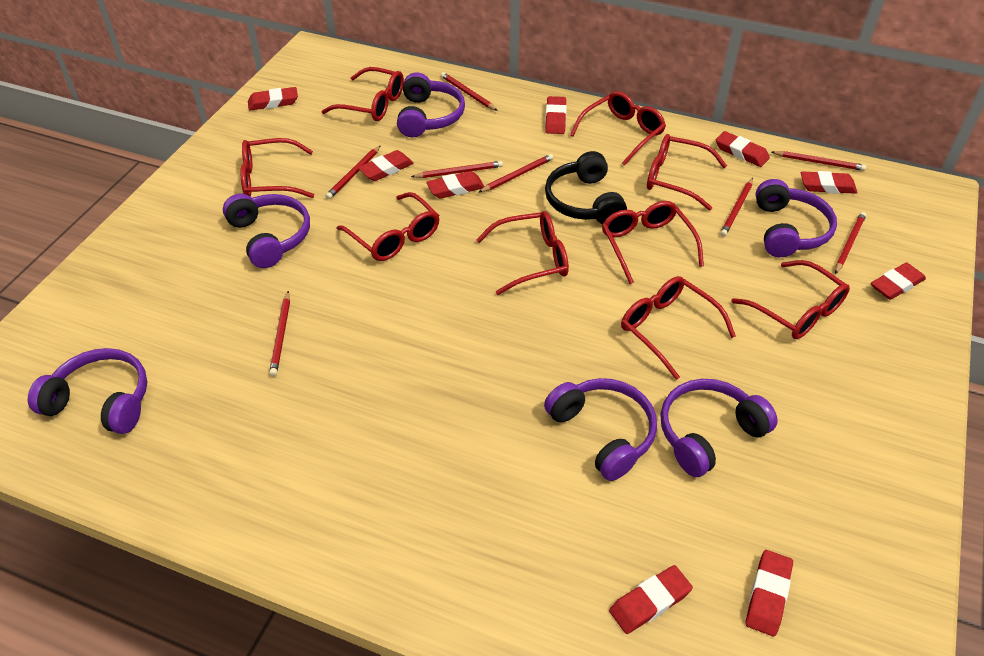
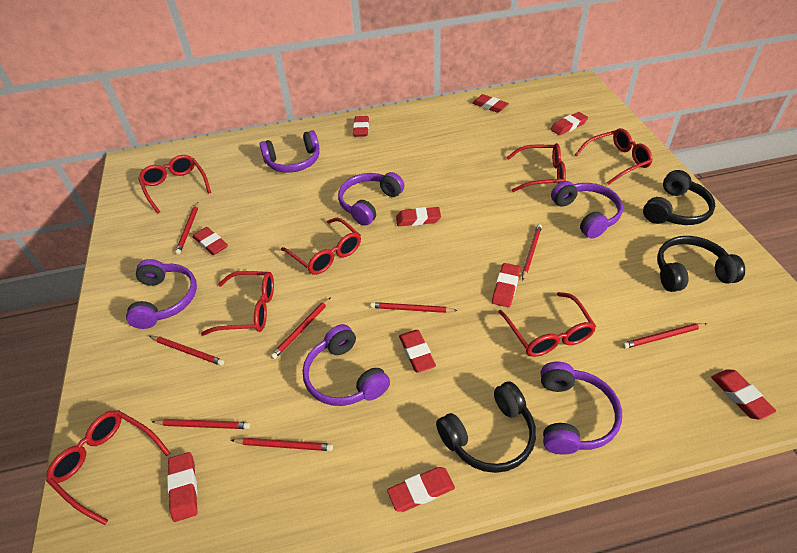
black headphones: [545,151,627,224] = 1 -> [436,382,536,473] [643,170,715,225] [657,236,745,292] = 3
red eraser: [248,87,298,111] [358,150,414,181] [426,171,485,199] [545,96,567,134] [609,565,693,634] [716,131,770,167] [745,550,793,636] [801,171,857,194] [871,263,926,300] = 9 -> [167,452,198,522] [193,227,228,255] [353,116,369,137] [387,467,455,512] [396,207,441,226] [399,330,436,373] [472,94,509,113] [492,263,521,307] [550,112,588,135] [711,369,776,420] = 10
red glasses: [240,138,314,198] [321,67,404,121] [337,192,440,261] [476,211,569,295] [570,91,666,166] [602,201,704,284] [621,276,736,380] [647,134,727,210] [731,260,850,339] = 9 -> [46,410,170,525] [138,155,211,213] [201,271,274,336] [281,218,361,275] [498,292,596,357] [506,143,566,192] [575,128,653,185] = 7

